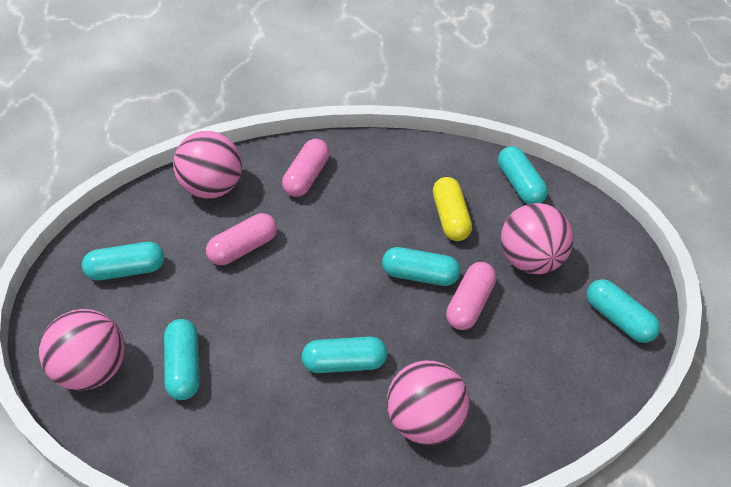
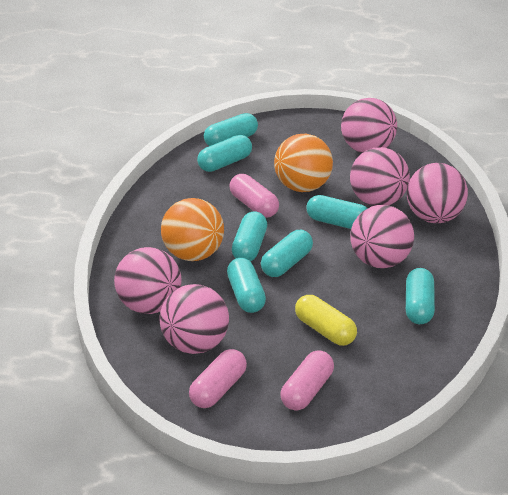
orange ball: none = 0 -> [161,198,224,261] [274,134,333,192] = 2
pink ball: [39,309,125,391] [173,131,242,199] [387,360,470,445] [501,203,573,274] = 4 -> [114,247,182,314] [159,284,229,354] [341,98,397,153] [350,147,410,206] [350,205,414,268] [407,163,468,223] = 6
turquoise capsule: [82,242,164,280] [164,319,200,400] [302,337,387,373] [382,247,460,286] [498,146,548,204] [587,279,660,343] = 6 -> [197,135,252,172] [204,113,258,146] [227,258,266,313] [232,211,267,261] [261,230,313,277] [306,195,368,229] [406,268,435,324] = 7

